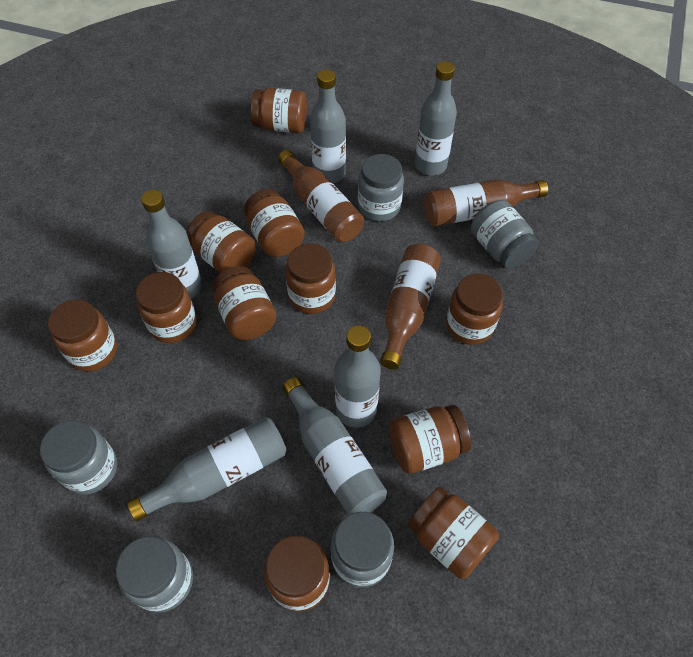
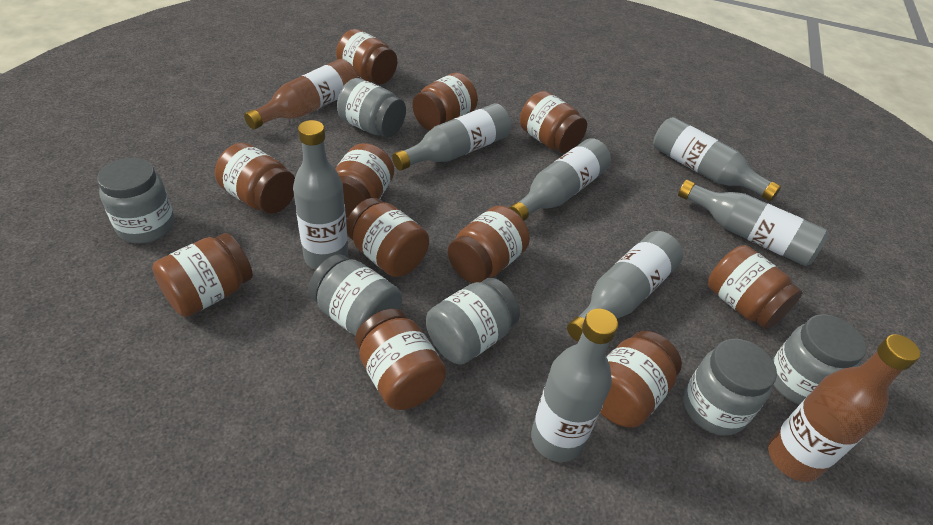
brown bottle: [278,150,364,242] [380,244,441,370] [424,179,548,226] = 3 -> [244,59,358,129] [768,334,920,482] = 2
grey bottle: [127,417,287,521] [141,190,202,299] [282,377,387,516] [310,70,346,183] [335,326,381,428] [415,61,457,176] = 6 -> [293,120,348,270] [392,103,511,171] [509,138,611,221] [531,309,618,462] [567,231,683,342] [653,117,781,201] [678,180,829,266] = 7
grey jar: [40,420,117,495] [116,536,193,613] [331,512,394,588] [358,154,404,221] [471,200,539,269] = 5 -> [97,158,175,243] [308,254,402,336] [337,78,406,137] [426,278,520,365] [683,339,777,436] [772,314,867,405] = 6

